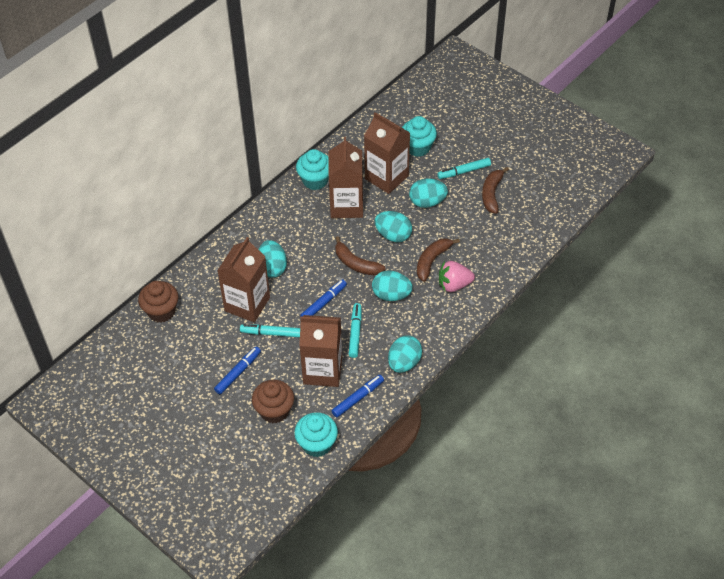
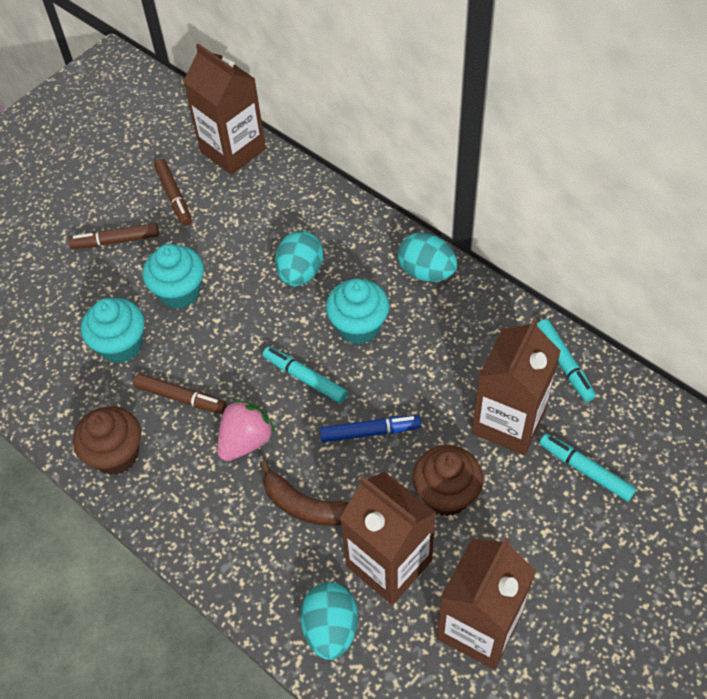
blue marker: [214,347,261,394] [300,279,347,317] [332,375,384,418] = 3 -> [320,415,421,442] = 1
brown banana: [335,236,385,275] [417,238,460,282] [482,167,509,214] = 3 -> [260,460,349,526] = 1
brown marker: none = 0 -> [68,223,159,249] [133,374,227,414] [154,159,192,226] = 3
turquoise egg: [258,240,287,278] [372,270,413,301] [375,211,412,242] [388,335,422,373] [409,178,448,208] = 5 -> [275,231,323,286] [300,582,358,660] [398,232,457,282] = 3

